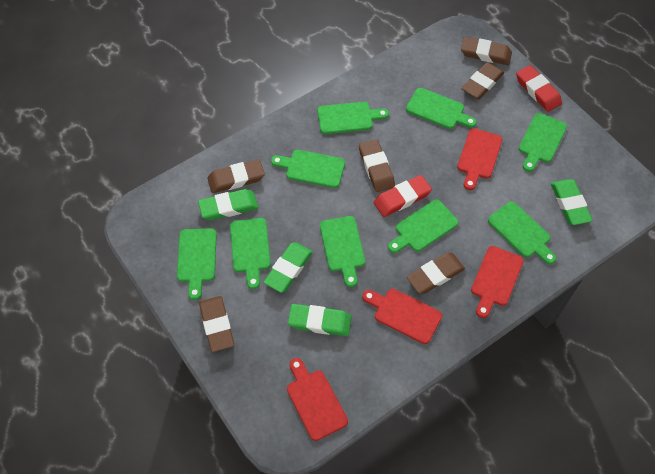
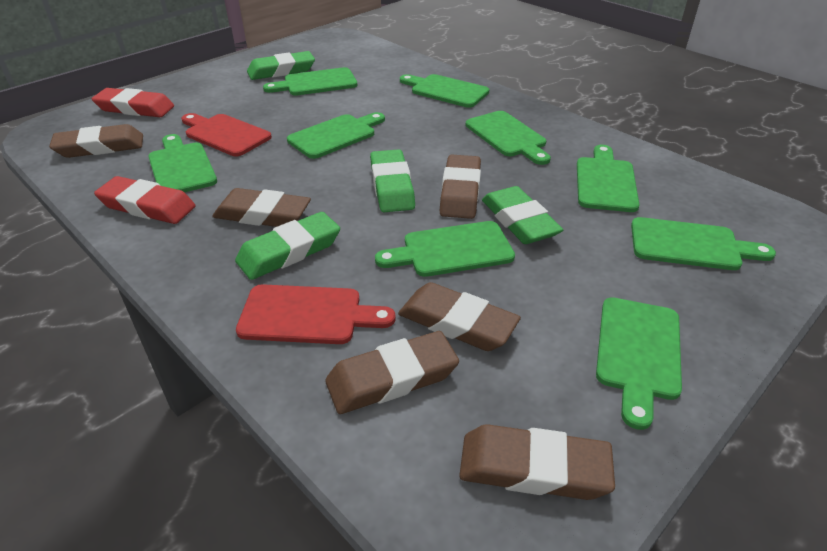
red cutting board: [287,358,348,441] [362,289,442,344] [457,128,502,190] [471,246,524,318] = 4 -> [181,113,272,156] [236,284,396,344] = 2

